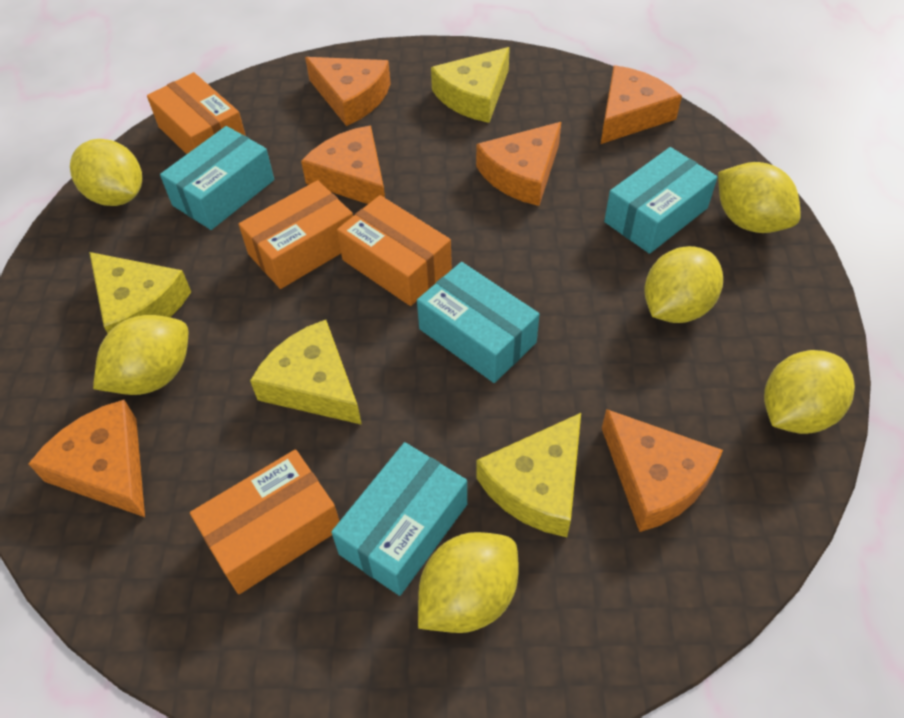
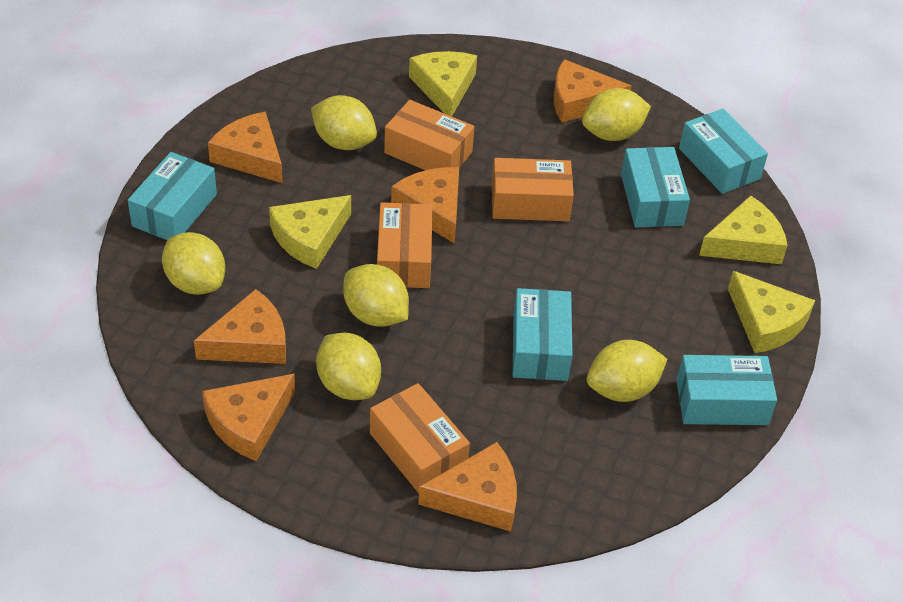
turquoise box: [160,126,274,230] [331,442,467,596] [417,262,540,383] [604,147,718,254] = 4 -> [128,152,217,240] [513,288,573,381] [621,147,690,228] [676,355,777,425] [679,109,768,194] = 5

